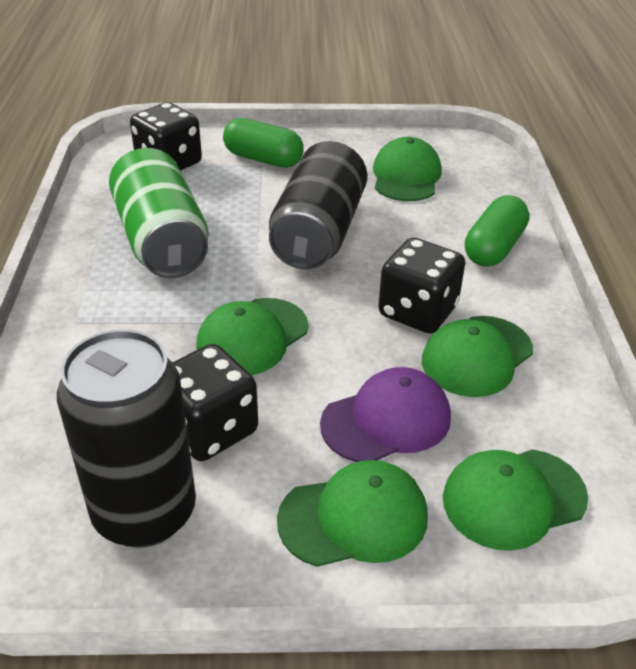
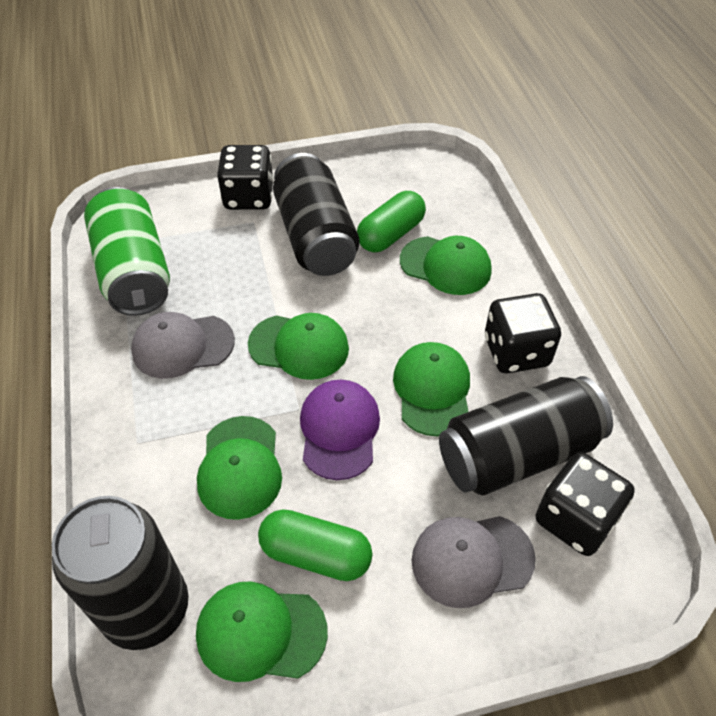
black can: [57,329,196,548] [269,141,367,270] = 2 -> [52,496,189,650] [273,153,360,276] [439,376,613,496] = 3
grey cap: none = 0 -> [131,312,235,379] [412,516,536,608] = 2

